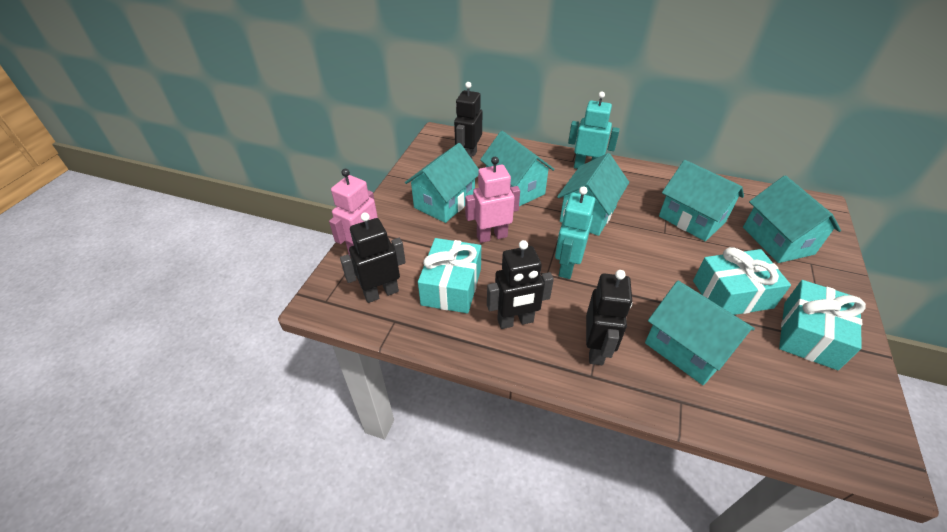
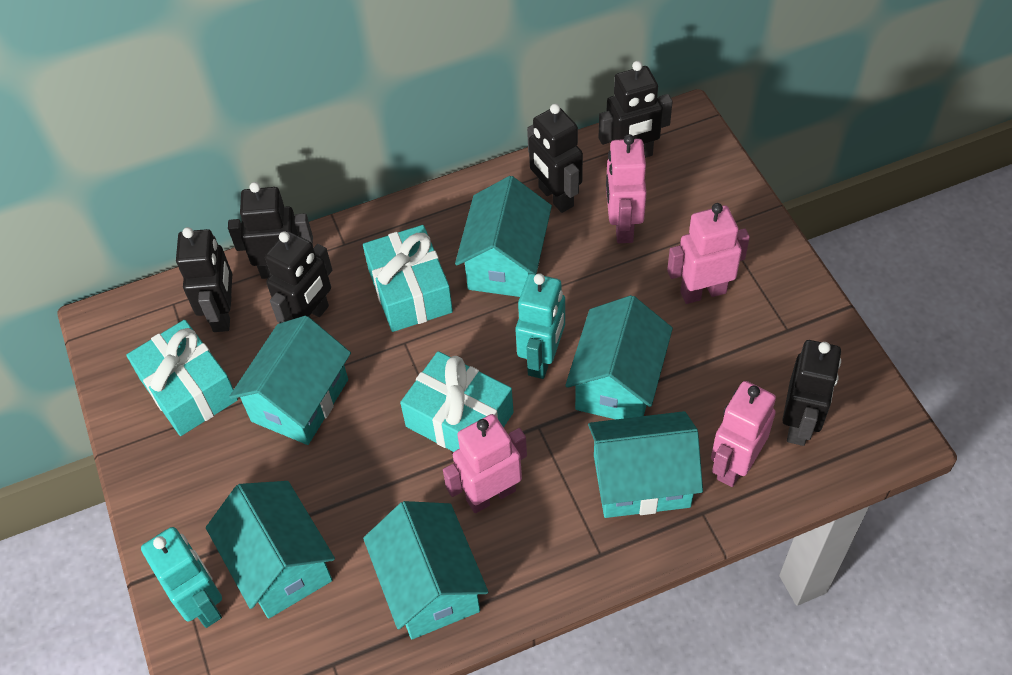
black robot: [340,213,406,303] [454,82,482,159] [487,240,554,329] [586,270,632,365] = 4 -> [176,227,232,332] [228,182,313,279] [265,231,332,323] [527,104,583,213] [599,61,673,158] [782,340,841,446] = 6
pink robot: [329,169,378,257] [465,157,520,243] = 2 -> [443,414,527,513] [606,134,647,243] [667,203,750,304] [711,381,776,487] = 4

